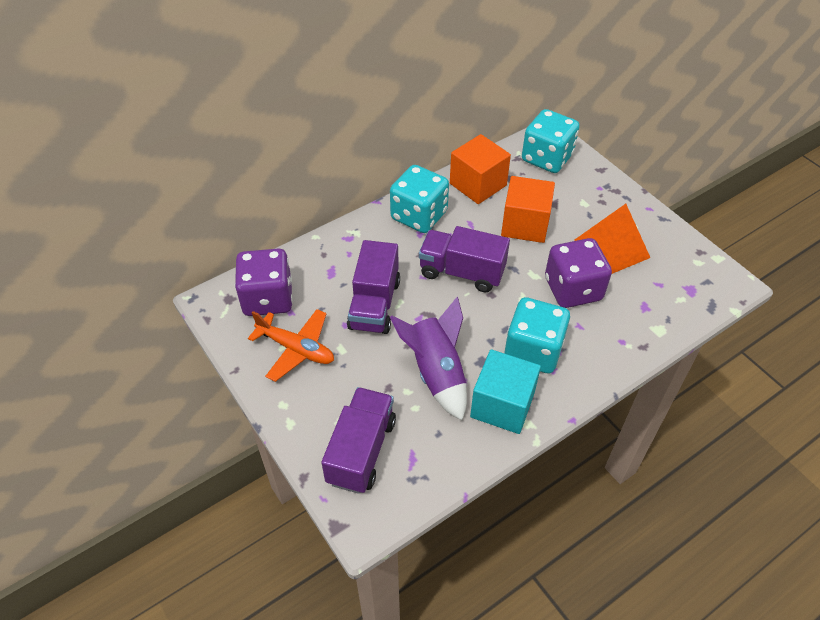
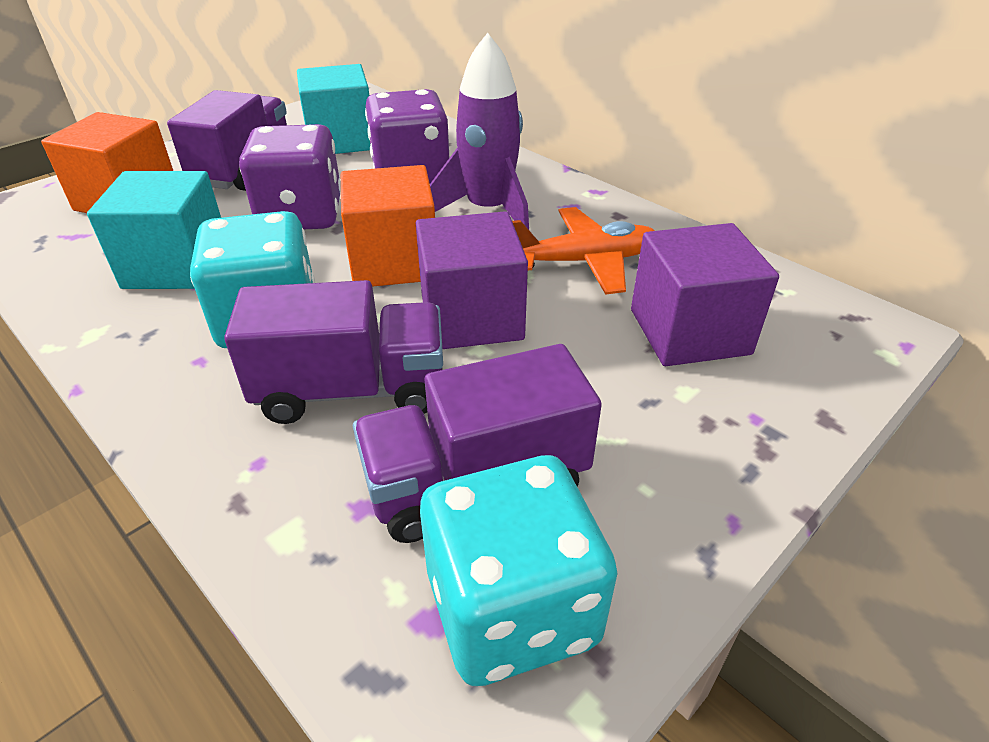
orange pyramid: [575,204,651,274] = 1 -> none = 0
purple cube: none = 0 -> [416,211,528,349] [631,223,779,366] = 2
turquoise cube: [470,349,541,434] = 1 -> [87,171,221,289] [297,64,370,154] = 2
turquoise dice: [390,165,449,233] [504,297,570,373] [522,109,580,173] = 3 -> [190,211,315,348] [420,455,618,686] = 2

